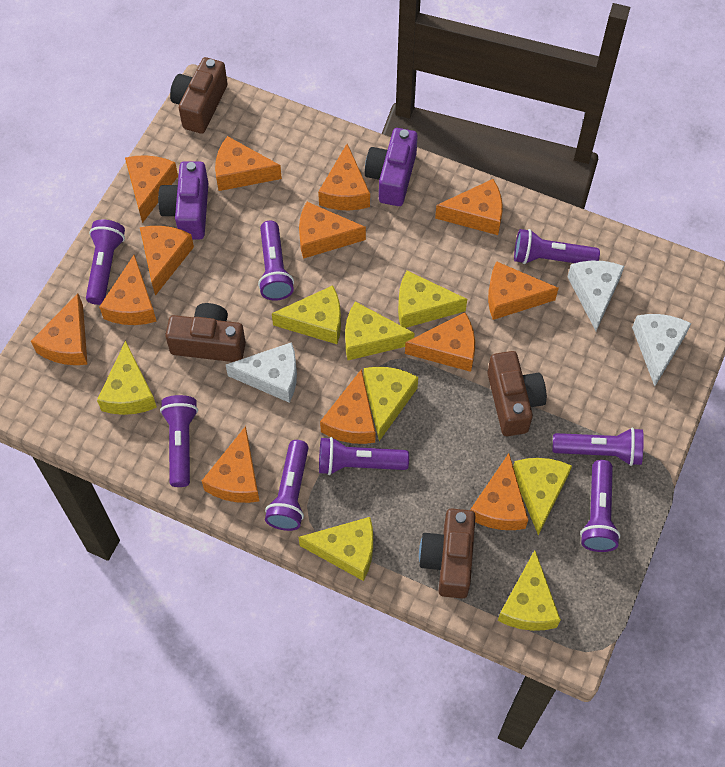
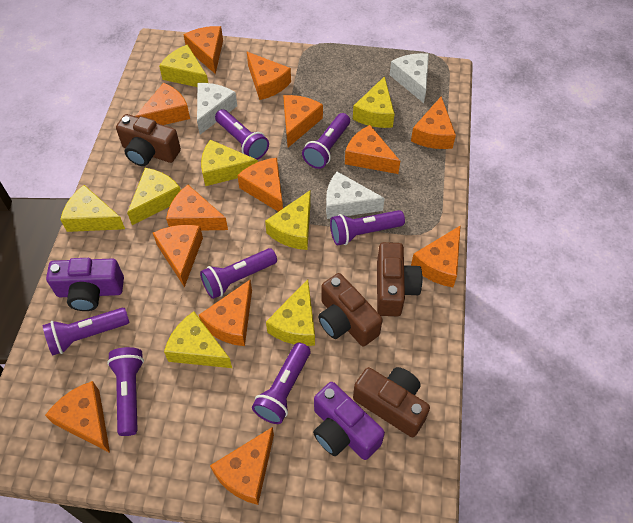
purple flashlight: [86,220,125,305] [160,395,198,487] [258,221,294,301] [265,440,309,531] [319,437,409,475] [514,229,600,264] [552,427,644,466] [580,460,620,552] = 8 -> [43,308,130,356] [107,347,144,436] [200,248,277,299] [215,109,269,160] [252,343,310,424] [302,113,350,169] [330,210,405,246] = 7

